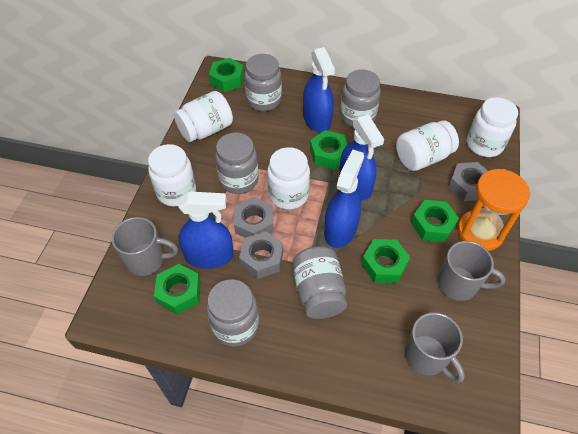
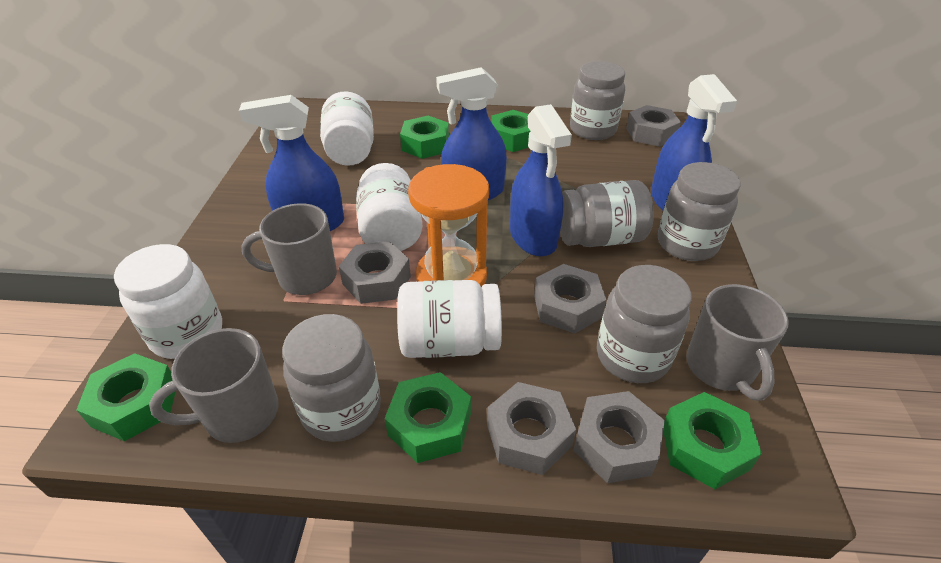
grey nut: [234,197,274,238] [239,231,283,279] [448,162,488,201] = 3 -> [339,241,411,304] [487,382,576,475] [534,264,606,334] [573,391,665,483] [626,105,681,147] = 5
white jar: [148,144,196,206] [174,91,233,142] [267,147,310,210] [396,120,459,171] [467,97,518,157] = 5 -> [114,244,222,359] [320,91,374,166] [356,163,422,251] [397,280,502,358] = 4

